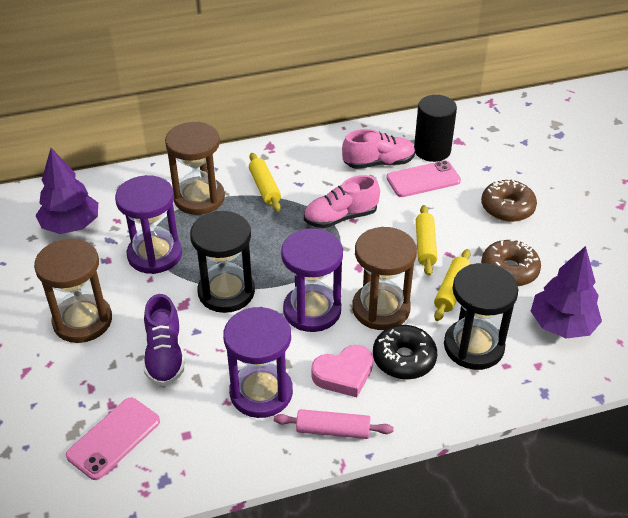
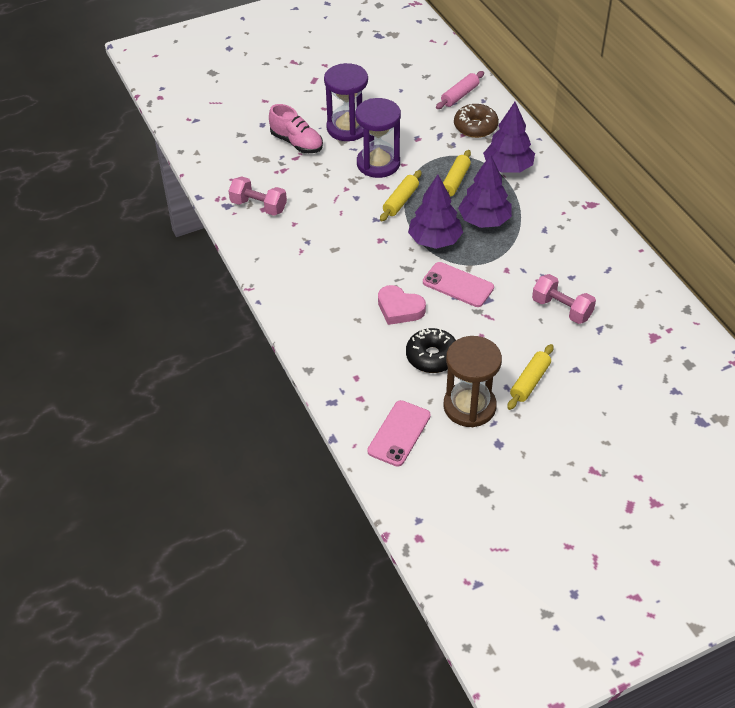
black cylinder: [414,95,457,162] = 1 -> none = 0
black hourglass: [190,211,255,313] [444,263,518,370] = 2 -> none = 0
brown donut: [481,178,537,222] [481,239,541,286] = 2 -> [454,104,499,138] = 1
brown hourglass: [34,238,112,343] [165,122,225,215] [352,227,417,330] = 3 -> [443,336,502,427] = 1
pink dumbbell: none = 0 -> [228,176,287,216] [532,274,596,324] = 2
pink shoe: [304,175,380,228] [342,129,415,169] = 2 -> [269,104,323,153] = 1
purple hourglass: [115,175,182,274] [223,307,293,418] [281,228,343,332] = 3 -> [324,63,368,141] [355,98,401,178] = 2
purple shoe: [144,294,185,386] = 1 -> none = 0
purple tree: [35,148,98,234] [531,246,602,339] = 2 -> [408,174,463,249] [458,154,512,228] [483,102,535,173] = 3

